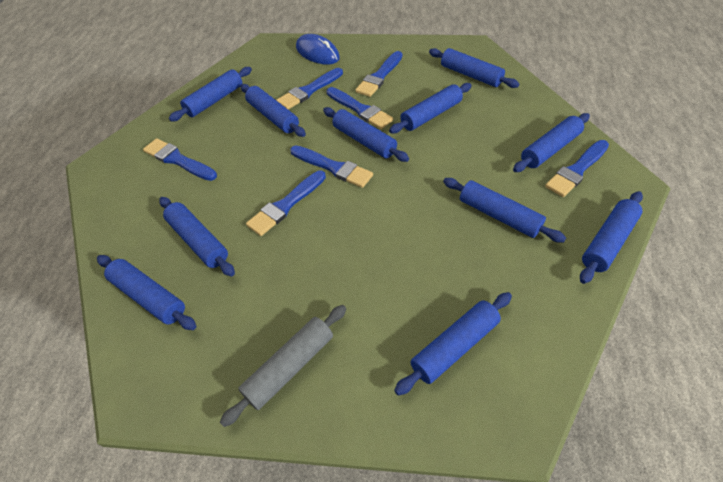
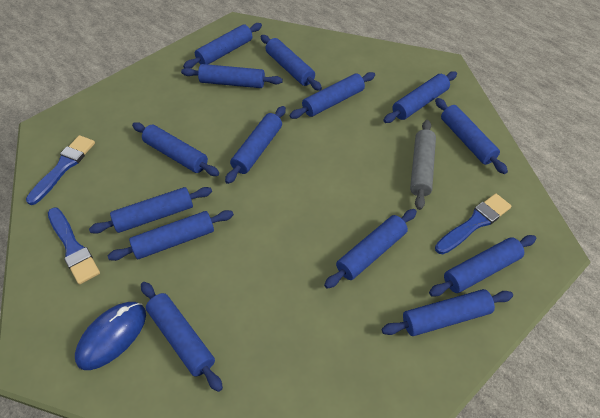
blue brush: [143,138,217,181] [246,171,326,236] [276,68,343,110] [290,146,373,188] [327,87,393,129] [355,51,403,97] [545,140,609,197] = 7 -> [26,135,95,205] [48,208,100,285] [435,193,512,254] = 3
blue rolling pin: [97,255,196,330] [159,197,235,276] [169,67,252,122] [241,84,306,137] [323,107,409,162] [389,83,472,133] [394,292,512,396] [429,48,519,88] [443,178,566,243] [513,113,590,172] [580,191,643,284] = 11 -> [89,187,212,234] [108,210,234,261] [132,122,219,176] [141,282,223,392] [181,64,283,88] [183,23,262,68] [225,106,286,184] [261,35,322,91] [290,72,375,119] [324,209,417,289] [382,289,513,336] [383,71,457,123] [429,235,536,296] [435,98,508,174] = 14

